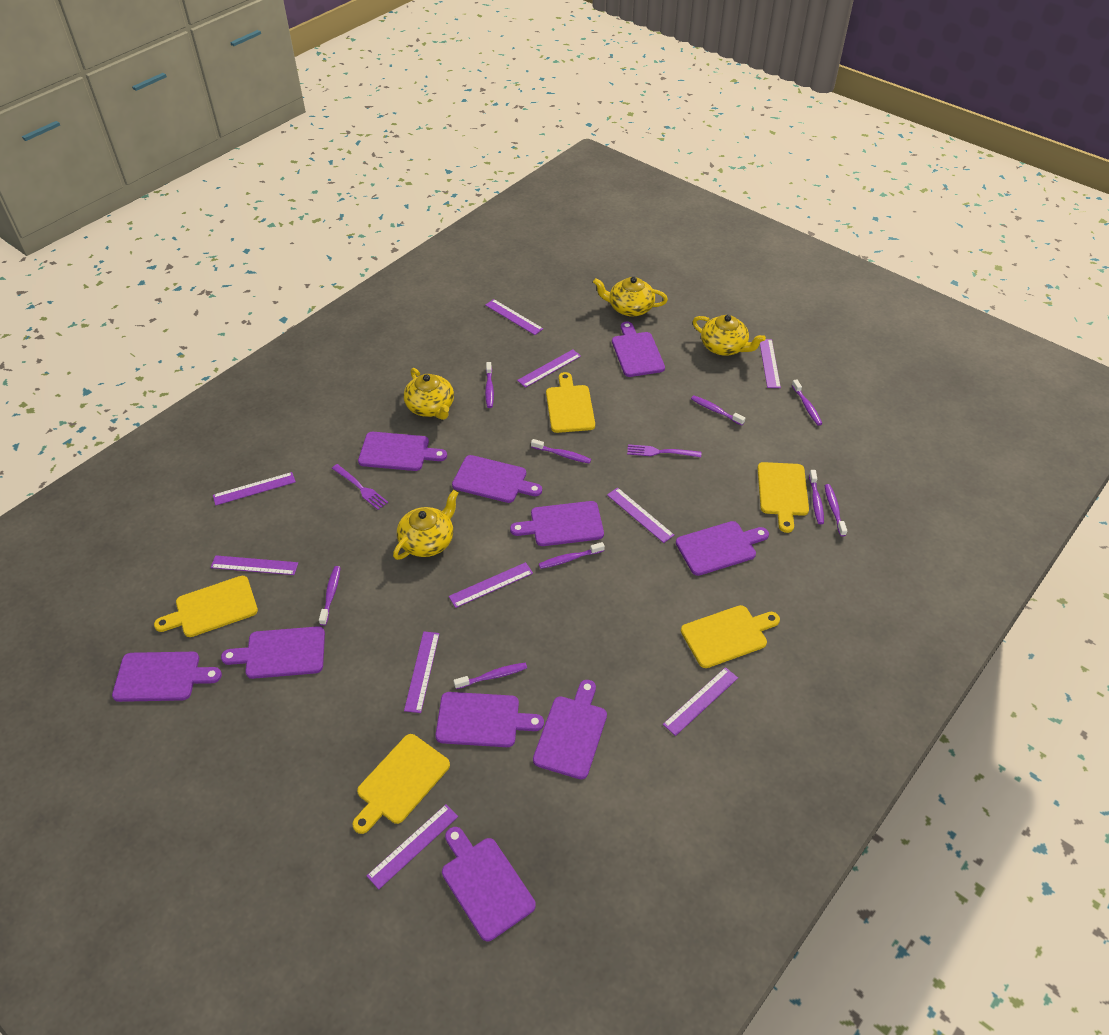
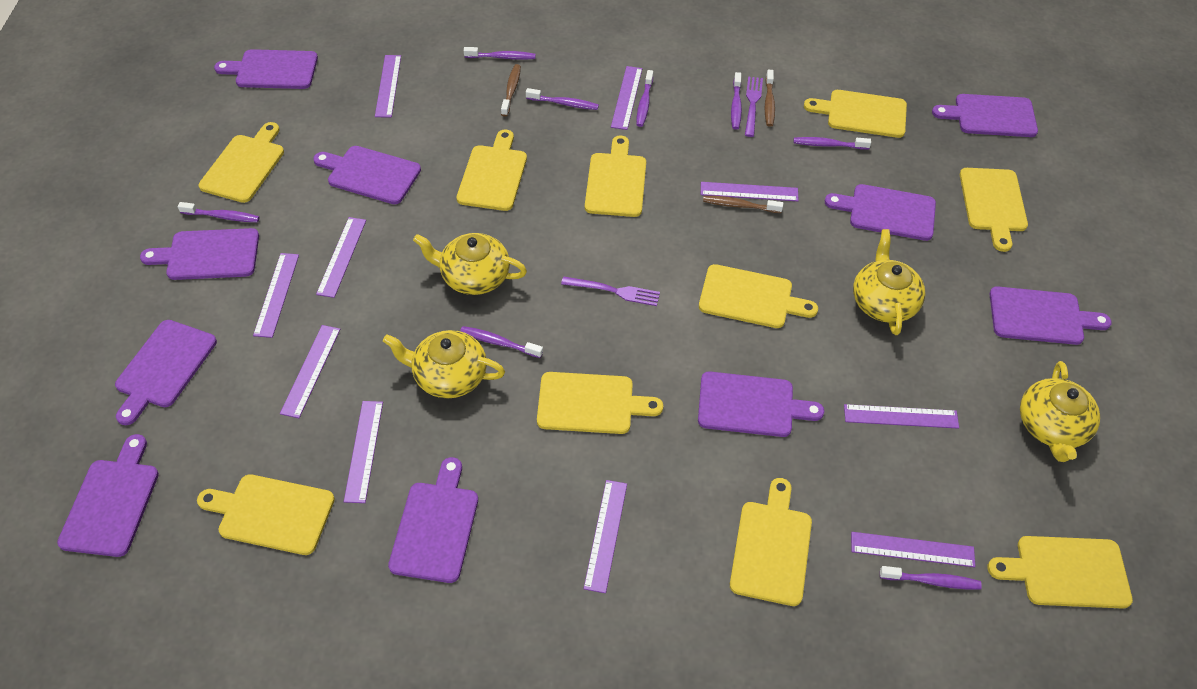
brown toothbrush: none = 0 -> [501,64,521,117] [703,196,783,213] [765,70,775,127] = 3
purple toothbrush: [319,566,341,626] [453,662,527,689] [485,362,494,408] [531,439,591,464] [539,542,605,569] [691,395,745,426] [792,379,822,426] [809,470,824,524] [824,484,847,537] = 9 -> [178,202,260,222] [460,326,543,358] [464,47,536,60] [526,88,599,110] [636,70,653,127] [731,72,742,130] [794,137,871,150] [880,566,982,590] = 8
yellow cutting board: [154,576,258,637] [352,734,450,834] [546,372,595,433] [681,605,780,668] [757,462,809,533] = 5 -> [197,474,335,555] [199,122,284,203] [457,130,527,211] [537,372,663,434] [585,136,646,217] [699,264,818,328] [730,478,812,606] [804,90,907,138] [960,168,1028,252] [987,536,1133,609] = 10

